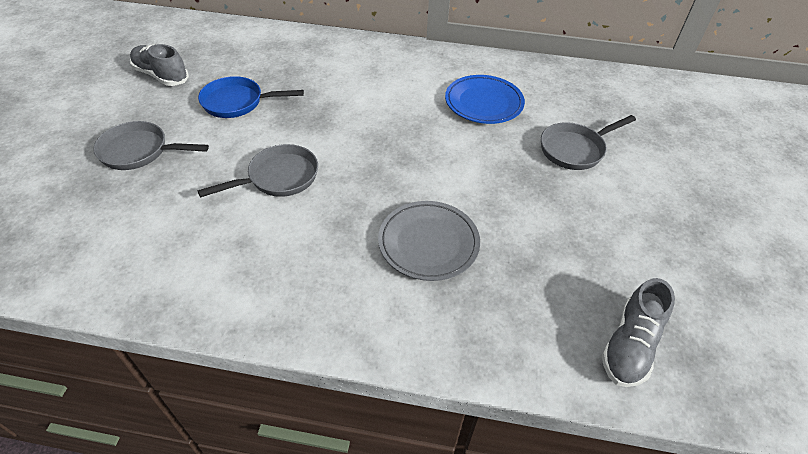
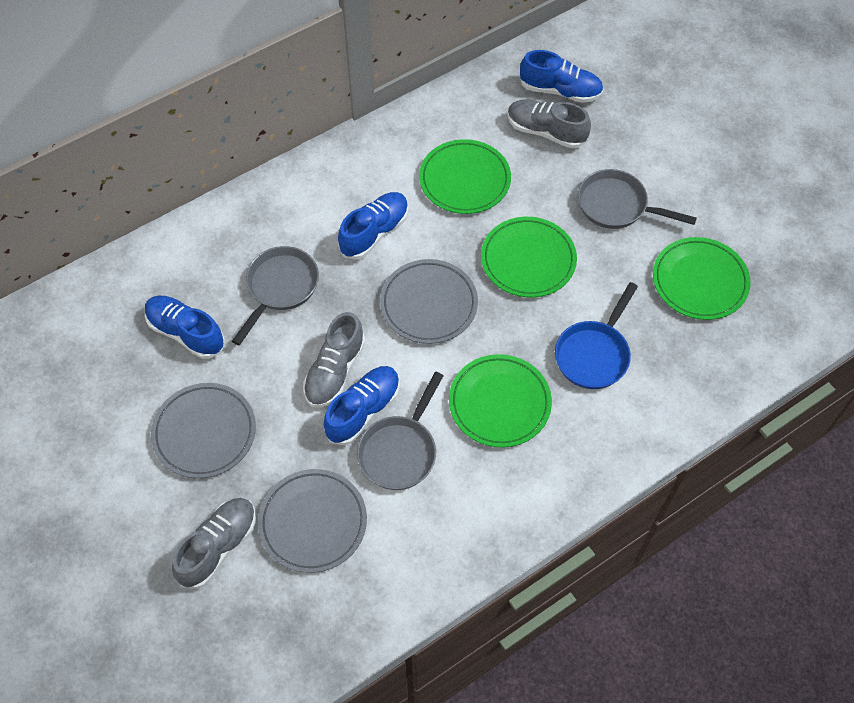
blue plate: [445,75,525,124] = 1 -> none = 0
blue shoe: none = 0 -> [145,296,225,359] [324,366,400,445] [338,192,408,260] [519,50,603,103] = 4
green plate: none = 0 -> [419,139,511,214] [449,354,552,447] [481,217,577,298] [653,237,751,320] = 4
grey plate: [378,201,480,281] = 1 -> [151,383,256,478] [258,469,367,573] [380,259,478,344] = 3
grey shoe: [130,44,189,86] [602,278,675,387] = 2 -> [172,498,256,589] [303,312,365,408] [508,99,591,149] = 3

